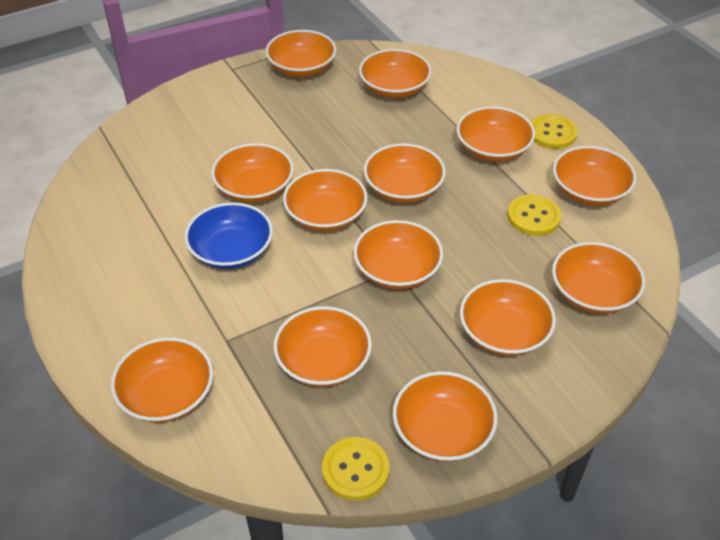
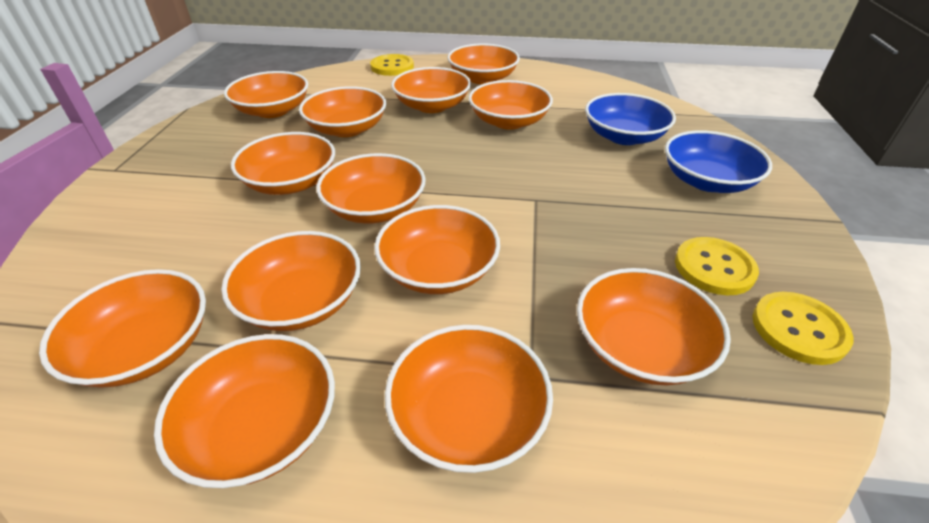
blue bowl: [185,202,273,269] = 1 -> [585,93,676,145] [665,130,772,193] = 2

